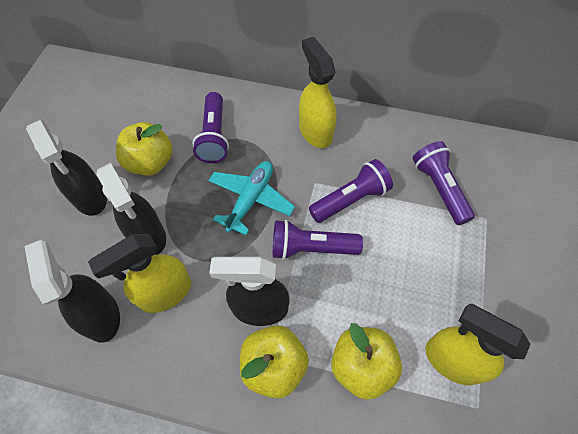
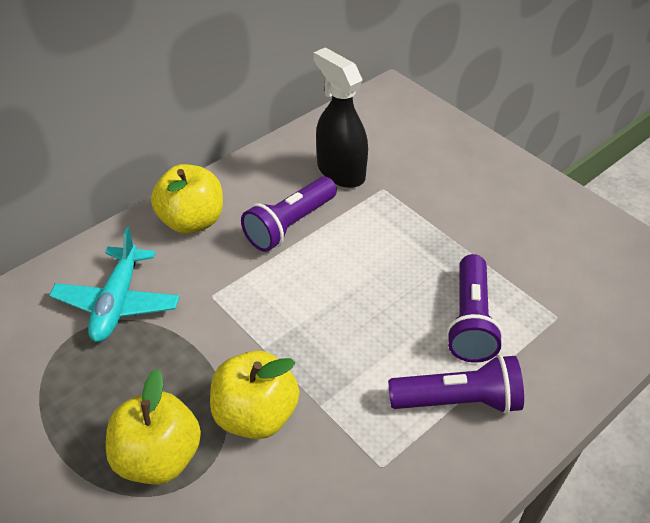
black spray bottle: [24,240,120,343] [26,120,107,216] [96,163,166,255] [209,257,290,326] = 4 -> [314,47,368,188] = 1
purple flashlight: [192,92,229,163] [273,220,363,260] [309,159,393,223] [413,141,475,225] = 4 -> [241,176,337,252] [388,355,524,414] [446,254,503,363] = 3
yellow spray bottle: [88,234,191,313] [299,37,336,148] [425,304,531,385] = 3 -> none = 0

